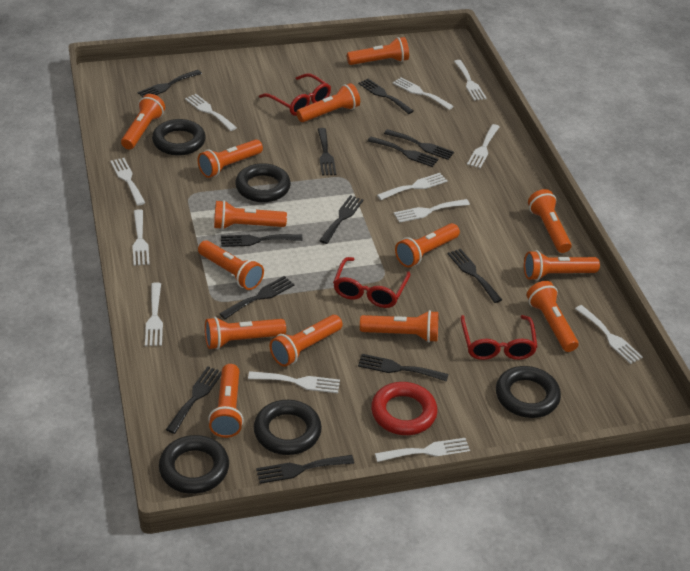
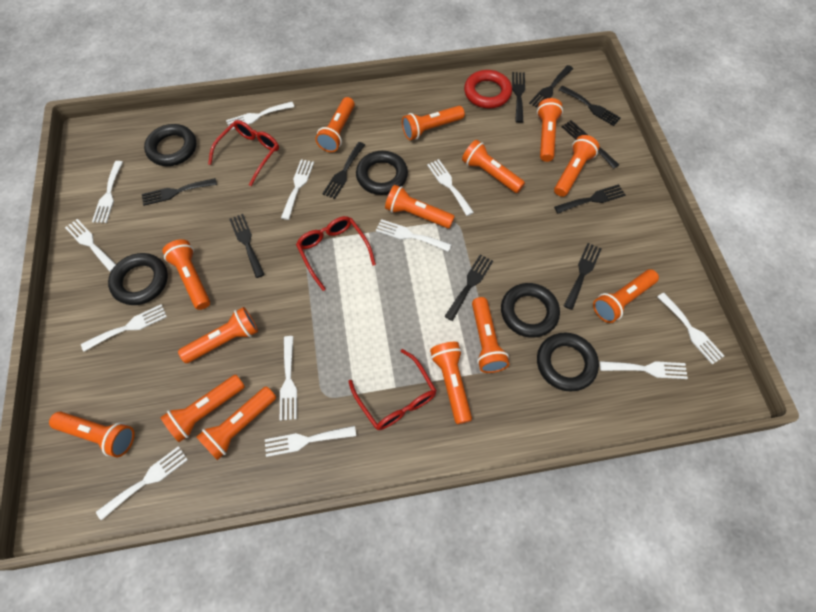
black fork: [138,70,202,97] [166,366,222,434] [219,276,294,319] [221,234,303,247] [256,455,354,484] [318,128,336,176] [319,195,364,244] [358,79,413,114] [358,354,448,382] [368,137,439,167] [384,129,454,160] [447,249,502,303] = 12 -> [142,178,217,206] [230,214,265,278] [323,142,365,199] [444,254,493,321] [512,72,525,123] [529,65,573,108] [554,184,625,213] [559,86,621,126] [561,120,619,169] [564,243,602,310] = 10

